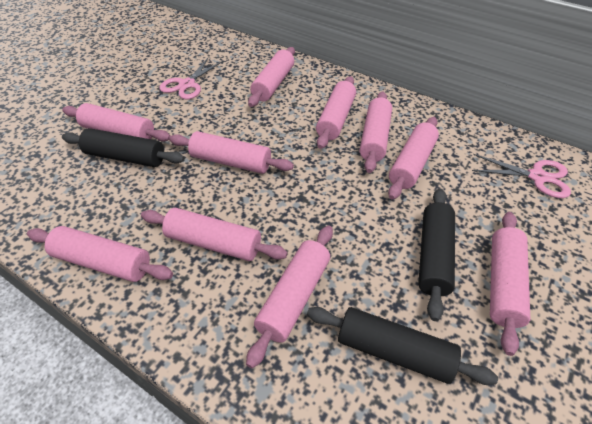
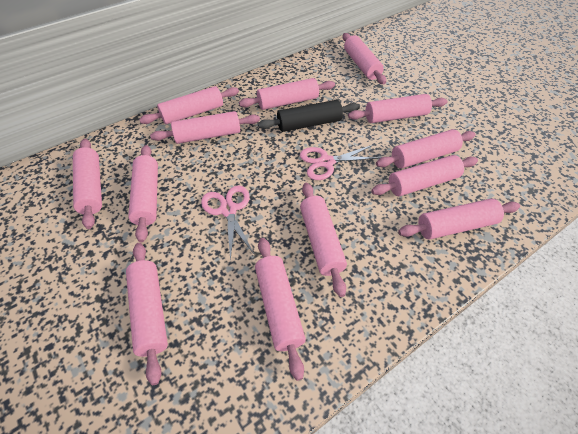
black rolling pin: [62,128,185,167] [307,307,498,385] [418,188,455,321] = 3 -> [258,100,360,132] = 1
pink rolling pin: [27,226,173,282] [62,103,170,141] [141,208,288,261] [169,131,294,174] [246,226,333,368] [248,47,295,107] [316,76,356,149] [360,92,392,173] [388,117,439,200] [490,212,530,356] = 10 -> [73,139,102,229] [126,243,168,385] [128,145,158,242] [139,86,239,124] [150,111,260,144] [239,78,335,110] [255,238,306,381] [300,183,347,297] [343,33,386,84] [348,94,447,123] [371,155,478,196] [376,129,476,169] [398,198,520,240] = 13

